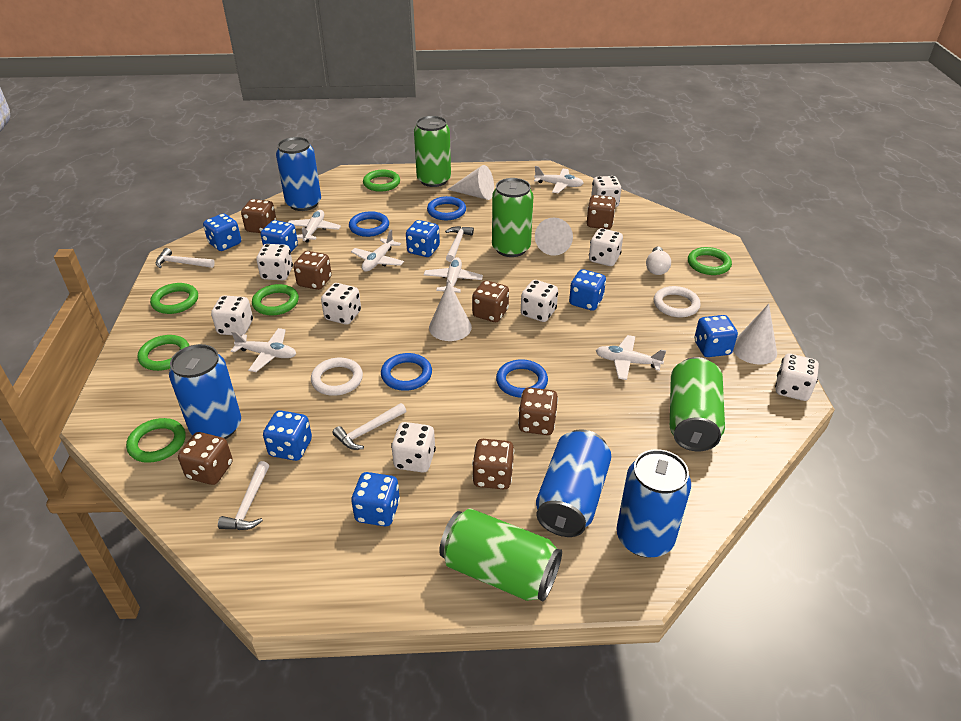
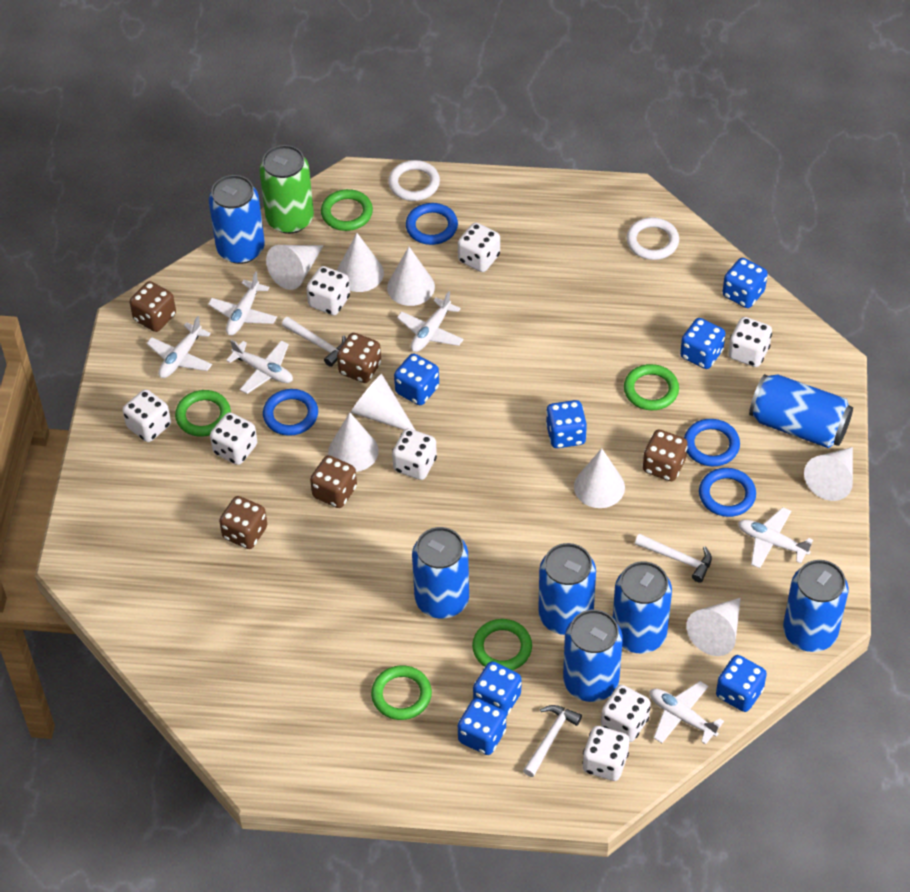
blue can: [169,344,241,439] [276,137,321,211] [536,429,612,537] [616,449,691,558] = 4 -> [209,175,265,264] [412,527,469,619] [538,543,596,635] [563,610,623,702] [613,561,672,653] [749,374,853,448] [783,560,848,652] = 7
brown dice: [178,432,233,485] [241,199,276,233] [293,251,332,290] [472,280,509,322] [472,439,514,489] [518,387,558,435] [587,195,616,229] = 7 -> [130,281,176,332] [219,496,267,549] [310,455,357,508] [337,333,381,383] [643,429,688,481] = 5
green can: [414,116,451,187] [439,508,562,602] [492,178,533,257] [670,357,725,451] = 4 -> [259,145,314,234] = 1
green ring: [126,418,185,463] [138,335,189,371] [150,283,198,314] [252,284,299,316] [363,170,400,192] [688,247,732,275] = 6 -> [175,390,231,437] [321,189,373,231] [371,665,432,720] [472,619,532,670] [624,364,679,410] = 5
white cone: [429,282,472,341] [447,165,494,200] [535,217,573,256] [733,304,777,365] = 4 -> [266,245,324,290] [328,412,379,472] [337,233,384,292] [351,374,416,431] [387,247,435,306] [574,448,625,508] [686,598,741,656] [804,447,853,501] = 8
white hammer: [155,248,215,268] [218,461,269,530] [333,403,406,450] [445,226,474,262] = 4 -> [282,317,346,367] [523,705,582,777] [635,534,712,582] = 3
white light bulb: [646,246,671,275] = 1 -> none = 0

